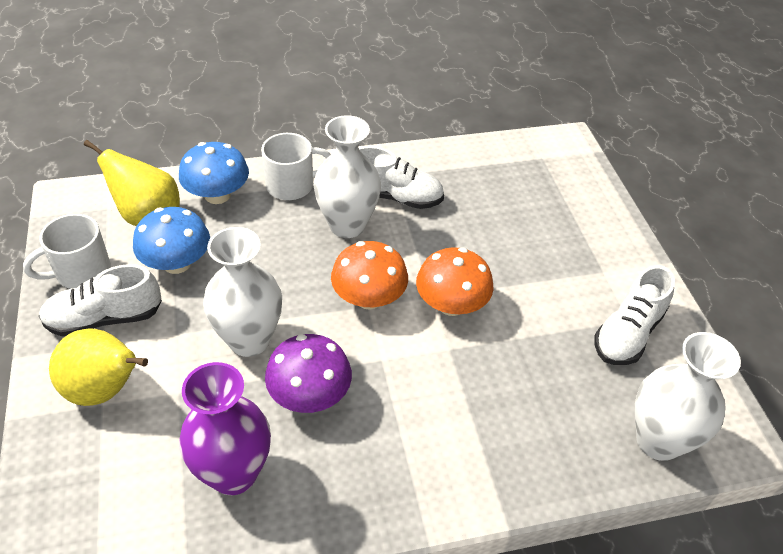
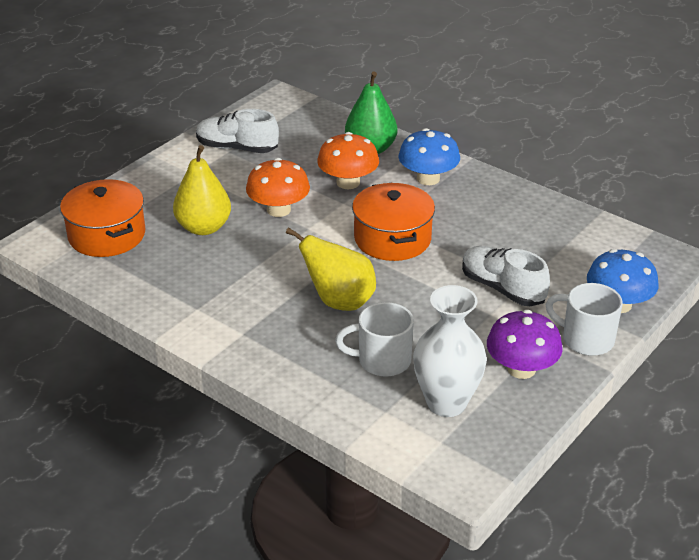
green pear: none = 0 -> [345,72,397,154] = 1
orange pot: none = 0 -> [60,179,145,257] [352,183,435,261] = 2
purple vase: [179,362,271,495] = 1 -> none = 0
white shoe: [39,264,162,337] [358,146,444,209] [595,265,675,365] = 3 -> [196,109,279,153] [462,246,550,306] = 2
white vase: [203,227,282,357] [314,115,381,238] [635,332,741,461] = 3 -> [413,285,487,417] = 1

